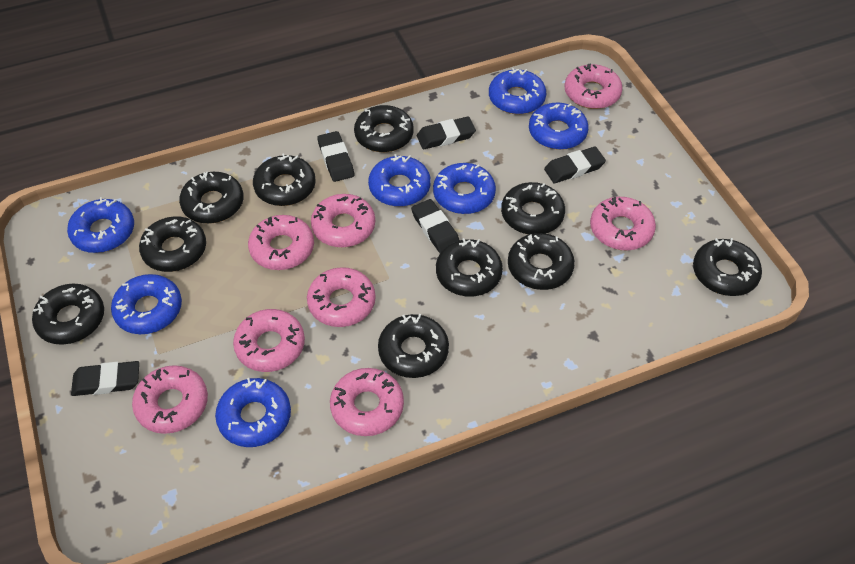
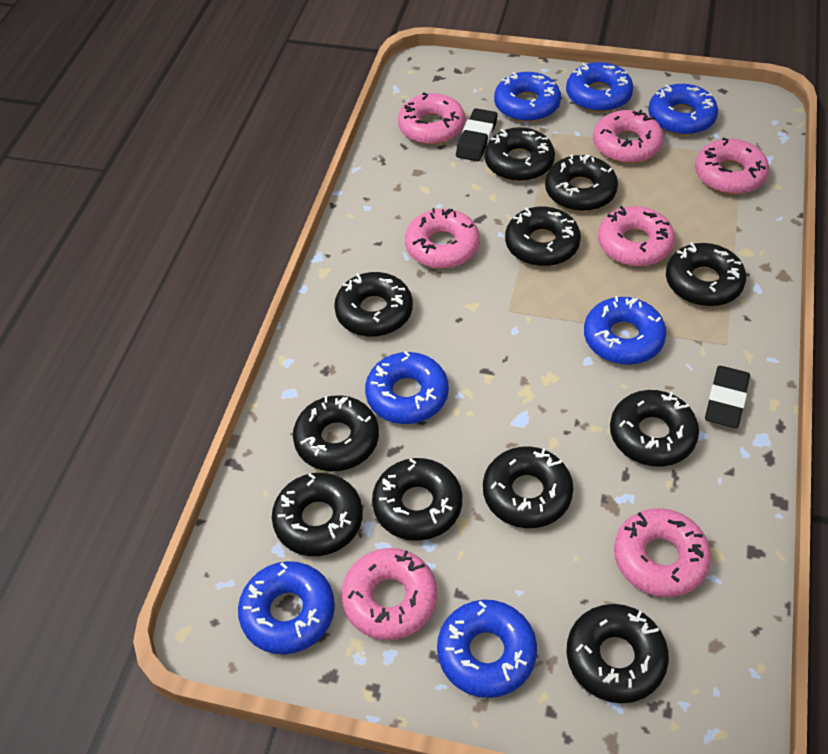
black donut: [32,284,104,345] [139,216,206,272] [179,172,244,224] [253,154,316,206] [354,105,414,152] [378,314,449,378] [436,238,503,297] [501,182,565,235] [508,233,575,290] [693,238,762,296] = 10 -> [272,473,363,556] [293,395,379,471] [334,272,413,337] [372,458,462,541] [483,446,574,528] [485,127,555,181] [505,207,581,266] [545,154,618,211] [566,604,669,703] [610,390,699,467] [666,242,746,306] = 11
black eraser: [71,361,139,396] [317,131,354,182] [411,199,459,253] [417,117,476,149] [544,147,606,183] = 5 -> [456,108,498,161] [705,366,750,428] = 2
pink donut: [132,365,208,434] [233,309,305,372] [248,215,314,270] [307,267,376,327] [311,194,375,247] [330,368,404,436] [564,63,623,109] [590,197,656,250] = 8 -> [341,548,437,640] [398,92,465,145] [405,208,480,268] [593,110,664,163] [598,206,675,266] [614,508,711,597] [695,137,769,194] = 7

